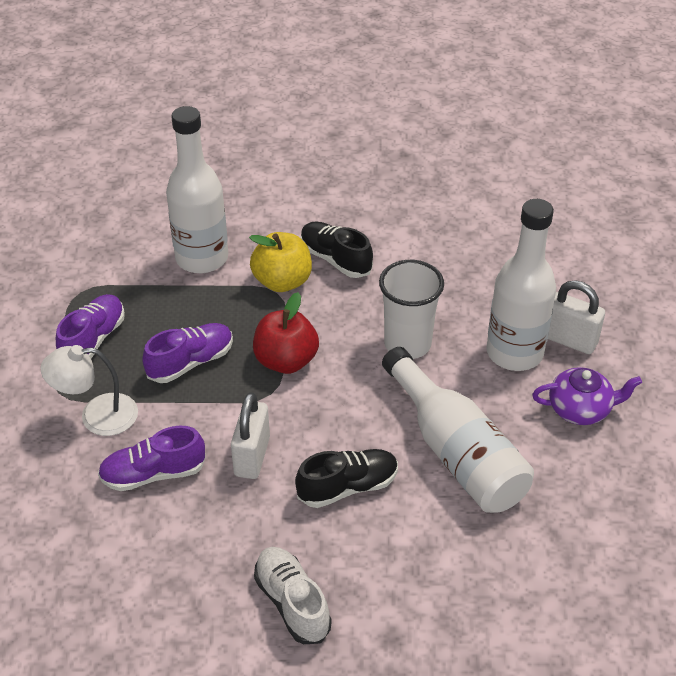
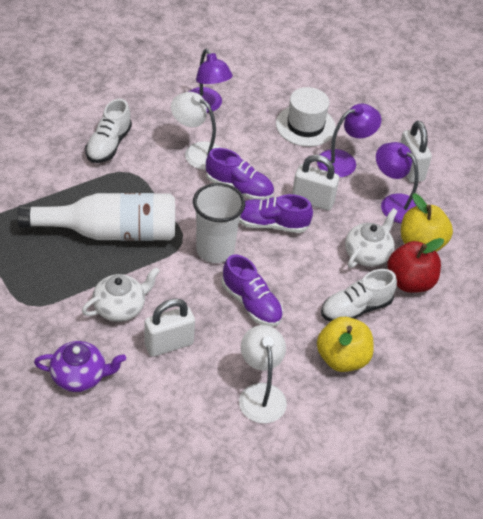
black shoe: [295,449,398,508] [301,221,373,278] = 2 -> none = 0
purple lamp: none = 0 -> [189,49,233,113] [317,104,381,177] [376,142,418,224] = 3
white bottle: [166,106,228,273] [382,347,534,513] [486,199,556,371] = 3 -> [17,193,175,241] = 1
white hat: none = 0 -> [276,87,336,147] = 1
white lamp: [40,345,138,436] = 1 -> [171,92,221,170] [239,325,287,423] = 2
white padlock: [231,392,270,479] [548,280,605,354] = 2 -> [144,299,195,357] [292,155,339,211] [400,121,432,183] = 3
white shoe: [254,547,331,644] = 1 -> [85,99,132,163] [321,269,397,322] = 2
white teapot: none = 0 -> [82,267,160,322] [345,208,397,268] = 2
yellow apple: [249,232,312,292] = 1 -> [317,317,374,372] [401,193,453,252] = 2

